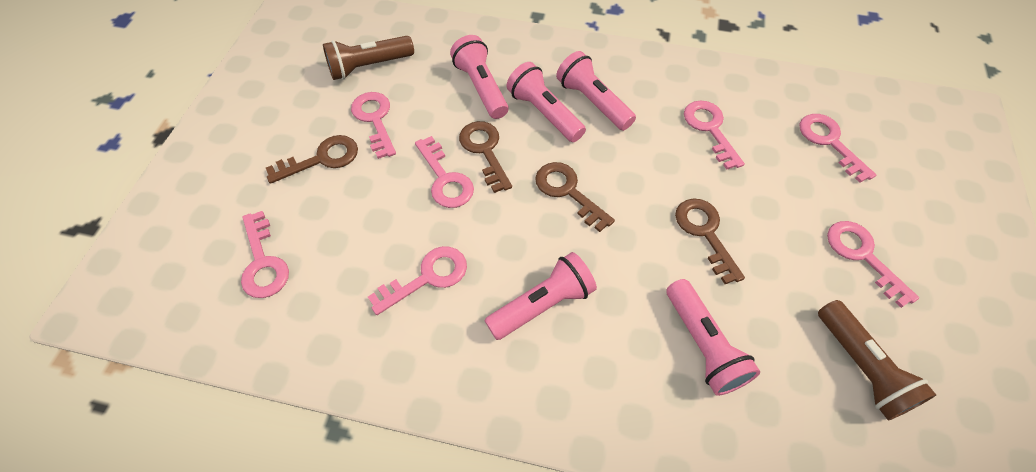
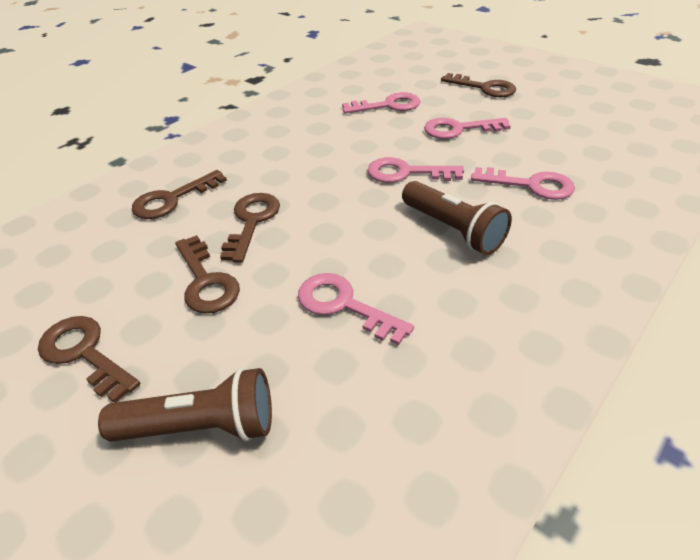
brown key: [266,135,358,184] [459,121,512,193] [535,162,615,232] [675,199,745,284] = 4 -> [38,316,140,403] [132,170,227,219] [175,235,240,313] [220,193,280,263] [441,73,516,97] = 5
pink flashlight: [450,35,509,119] [484,252,597,340] [506,62,586,142] [556,51,636,131] [667,279,760,396] = 5 -> none = 0
pink key: [241,211,289,298] [351,92,396,159] [368,246,467,315] [415,136,474,208] [684,100,745,170] [799,114,876,183] [827,221,919,308] = 7 -> [298,273,414,345] [342,92,421,114] [368,157,464,183] [424,118,511,139] [471,167,575,200] = 5

